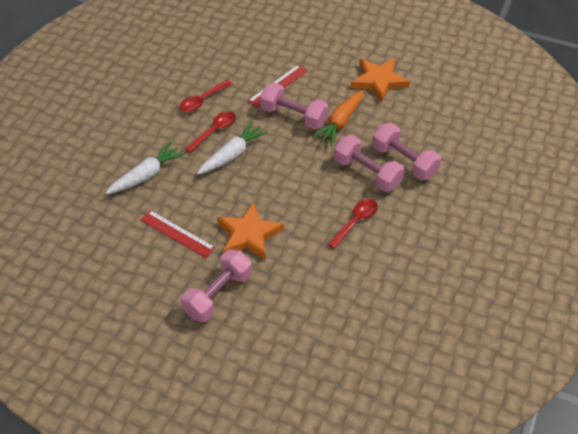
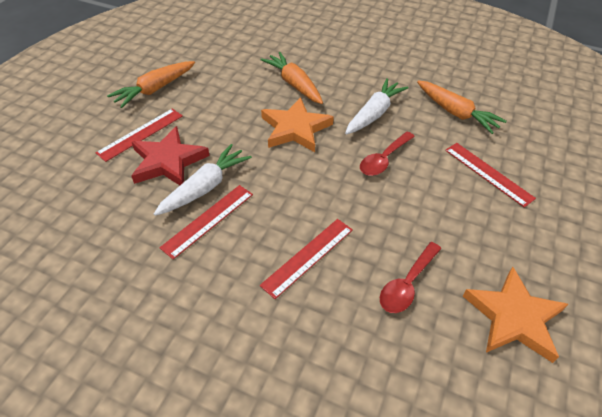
orange carrot: [312,90,364,146] = 1 -> [107,61,195,108] [261,52,323,104] [417,81,507,134] = 3
pink dumbbell: [181,249,252,322] [260,83,329,130] [334,135,404,192] [372,123,441,180] = 4 -> none = 0
red ruler: [140,210,215,258] [248,65,307,107] = 2 -> [96,108,183,162] [159,185,253,259] [260,219,353,299] [445,143,536,208] = 4
red spoon: [180,80,232,112] [185,111,236,153] [327,199,378,249] = 3 -> [360,132,415,176] [380,242,441,313] = 2
red star: none = 0 -> [131,126,210,185] = 1

